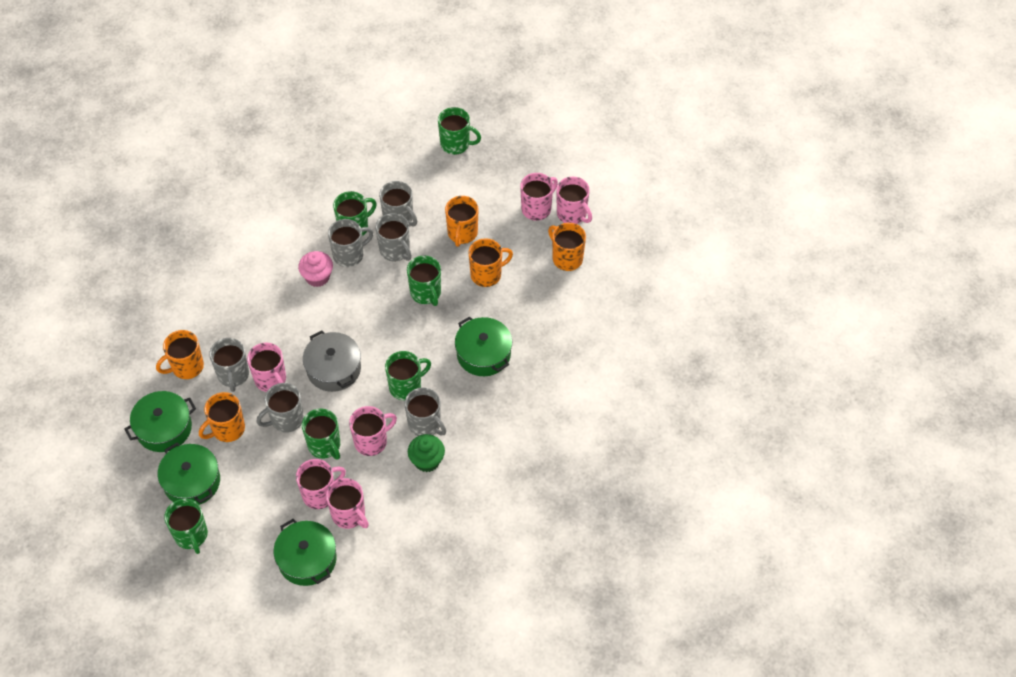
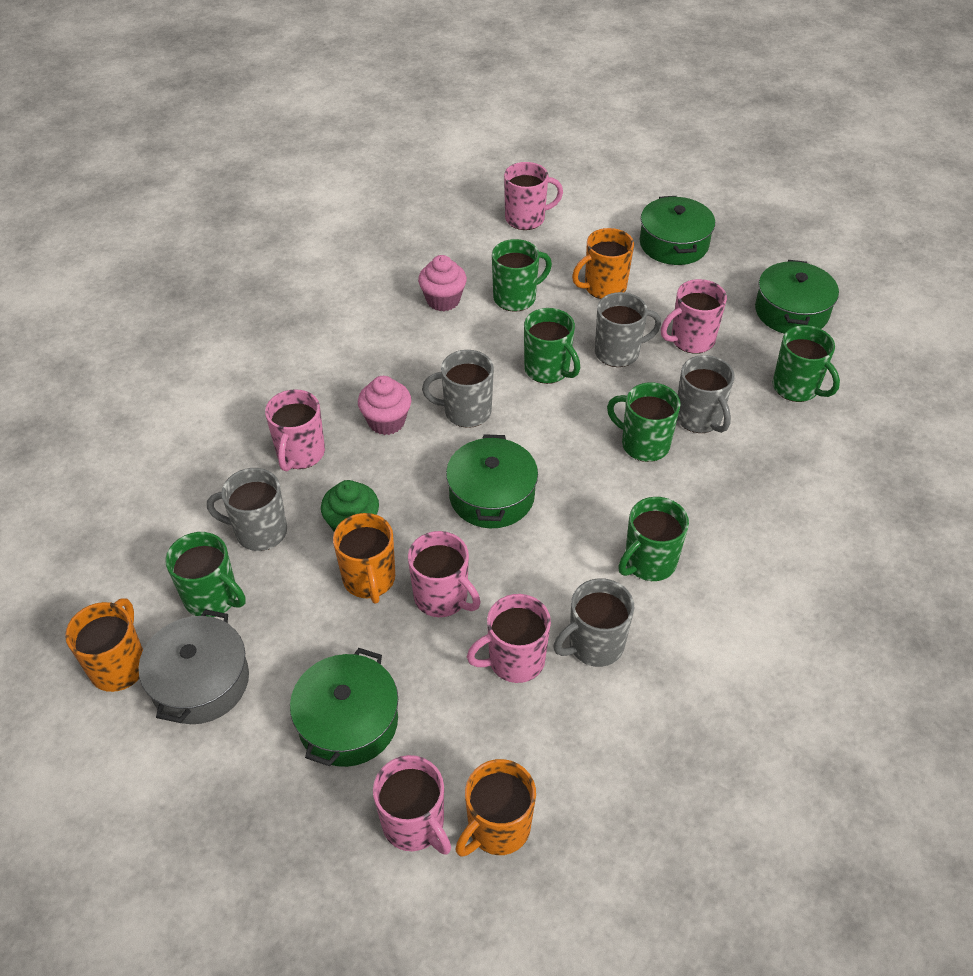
grey mug: [209,338,249,392] [257,383,304,433] [328,219,373,267] [376,213,412,261] [379,181,417,226] [404,388,446,436] = 6 -> [207,468,287,551] [422,350,494,428] [553,578,634,667] [595,292,661,367] [677,355,735,433] = 5
orange mug: [156,330,204,379] [199,392,245,442] [445,196,478,247] [468,238,513,287] [548,223,586,271] = 5 -> [65,598,143,692] [333,513,395,603] [456,759,536,857] [572,228,634,299] = 4
pink cupcake: [298,251,333,287] = 1 -> [358,376,411,435] [418,255,467,311] = 2

